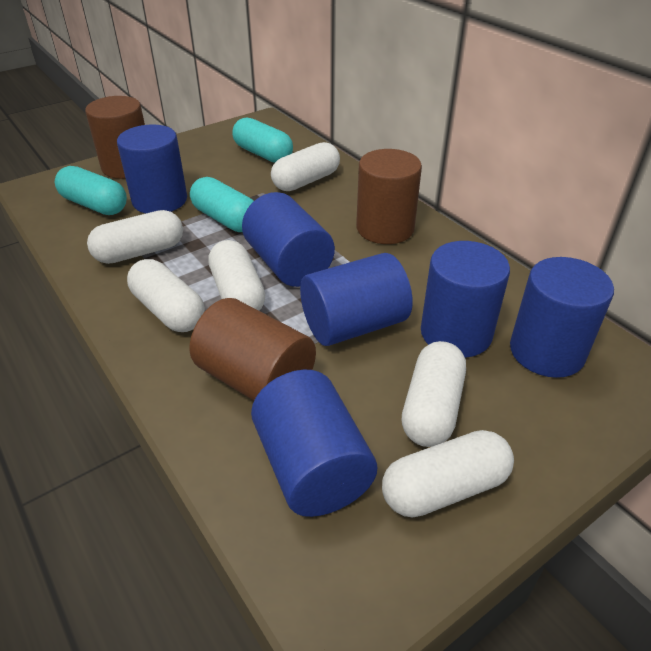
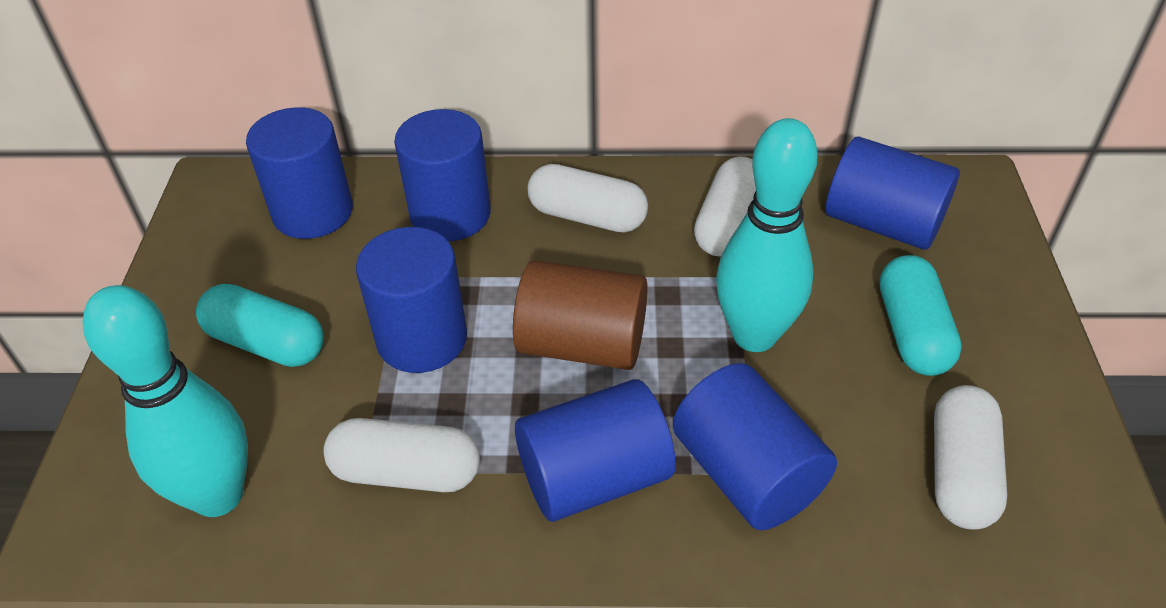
brown cylinder: [85,96,145,179] [190,298,316,401] [356,149,422,244] = 3 -> [513,260,648,370] = 1
turquoise bowling pin: none = 0 -> [83,285,248,517] [716,118,818,352] = 2
turquoise capsule: [55,166,127,215] [190,177,254,232] [232,117,293,163] = 3 -> [196,284,324,367] [880,255,962,376] = 2
white capsule: [87,210,183,264] [127,259,205,332] [208,240,265,311] [271,142,340,191] [382,430,514,518] [402,341,466,447] = 6 -> [323,418,480,492] [528,164,648,233] [694,156,756,257] [934,385,1007,530] = 4

